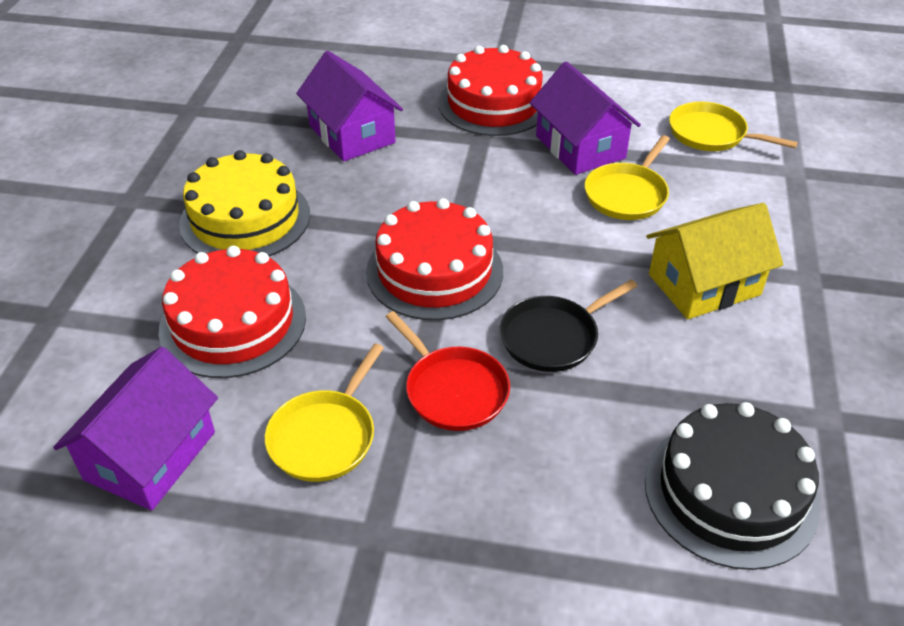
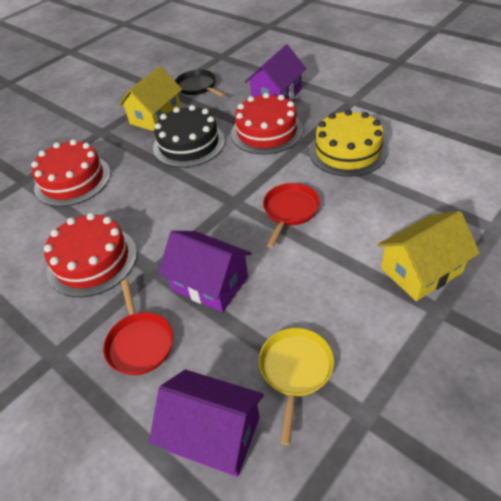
red pan: [386,311,510,431] = 1 -> [103,279,173,375] [263,183,320,248] = 2
yellow house: [646,203,783,319] = 1 -> [118,66,182,131] [377,211,480,301] = 2
yellow pan: [265,343,384,482] [584,135,670,220] [669,102,798,151] = 3 -> [259,328,334,445] = 1

